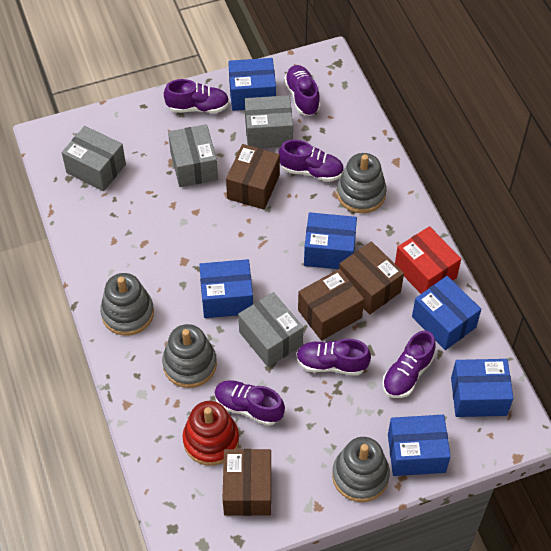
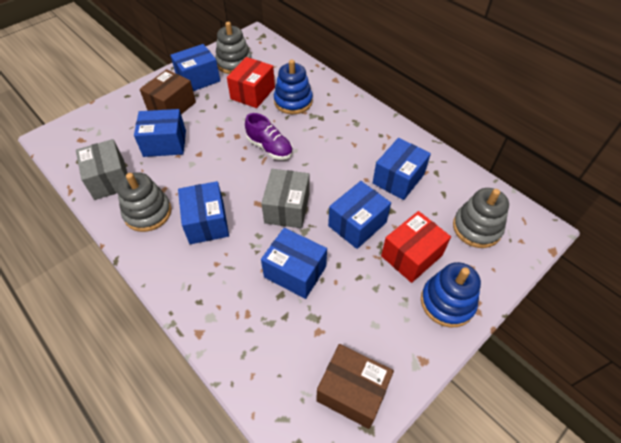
blue stacking toy: none = 0 -> [274,59,313,114] [421,262,481,327] = 2
brown box: [223,449,271,516] [226,144,280,209] [298,269,364,341] [339,241,404,314] = 4 -> [140,69,196,114] [316,344,394,429] = 2
grey box: [62,126,126,191] [168,124,218,187] [238,292,303,367] [245,95,293,148] = 4 -> [76,139,127,200] [261,169,309,228] = 2
grey stacking toy: [100,273,154,336] [162,324,217,388] [332,437,390,502] [337,153,387,213] = 4 -> [117,172,172,232] [215,22,252,74] [453,188,509,248] = 3
purple shoe: [164,79,229,113] [214,380,285,426] [279,140,344,182] [284,65,320,116] [296,339,371,376] [382,331,436,398] = 6 -> [245,113,293,160] = 1
red box: [395,226,461,294] = 1 -> [227,57,275,108] [381,211,451,283] = 2
red stacking toy: [183,401,239,466] = 1 -> none = 0

